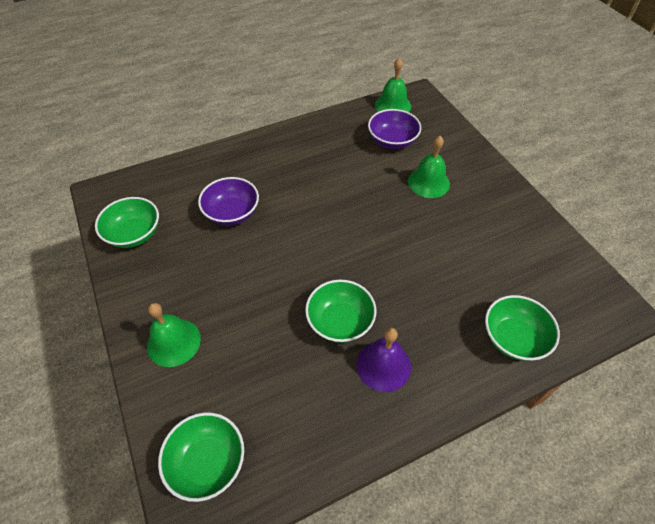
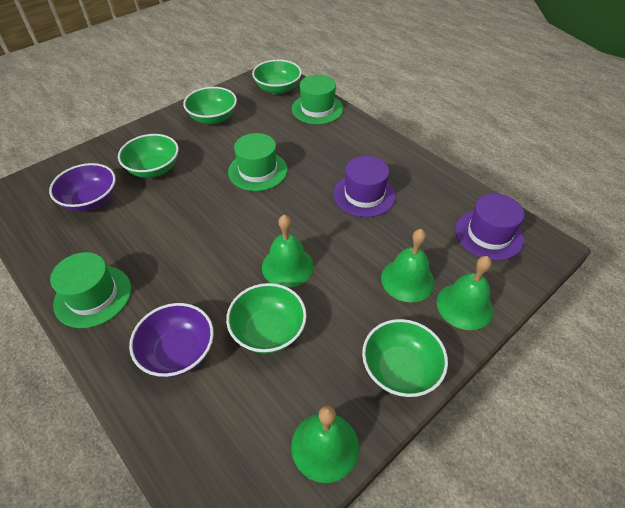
green bell: [147,303,201,367] [375,58,411,112] [408,136,450,198] = 3 -> [262,215,314,288] [291,406,359,483] [381,229,435,302] [437,256,493,330] = 4
green bowl: [95,197,159,248] [158,412,244,502] [305,280,376,343] [485,295,560,361] = 4 -> [118,134,179,178] [183,87,237,124] [226,283,307,354] [252,60,302,94] [362,319,448,397] = 5
green hat: none = 0 -> [50,252,131,328] [228,133,288,191] [292,75,343,124] = 3
purple bell: [356,328,411,392] = 1 -> none = 0
purple hat: none = 0 -> [333,156,396,217] [455,194,525,261] = 2

